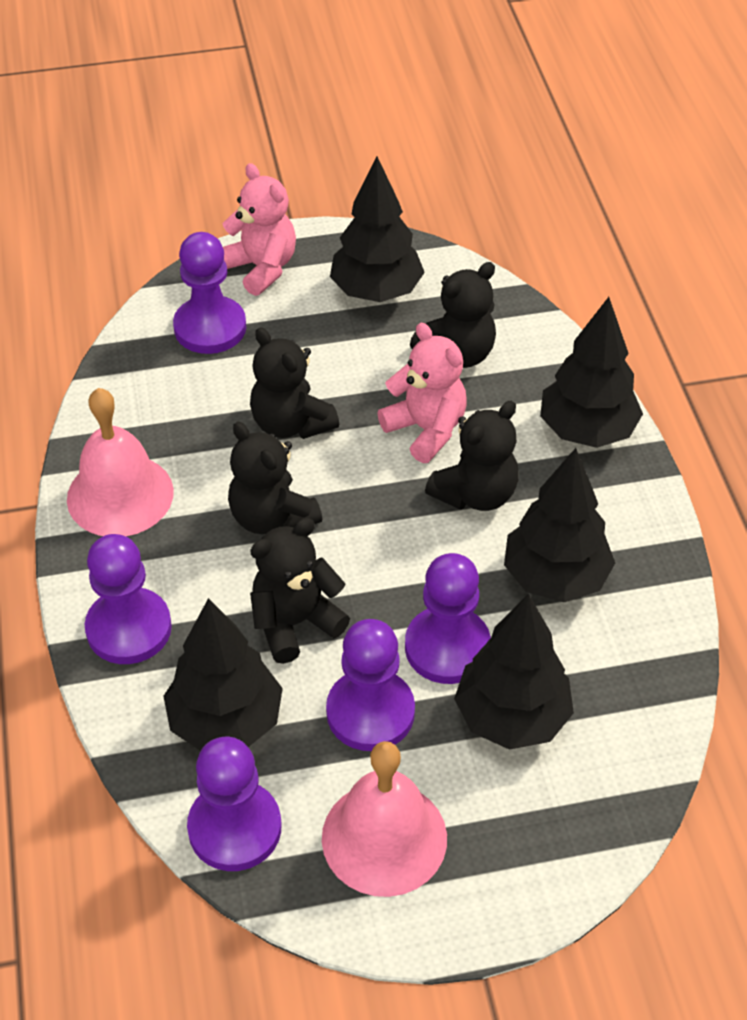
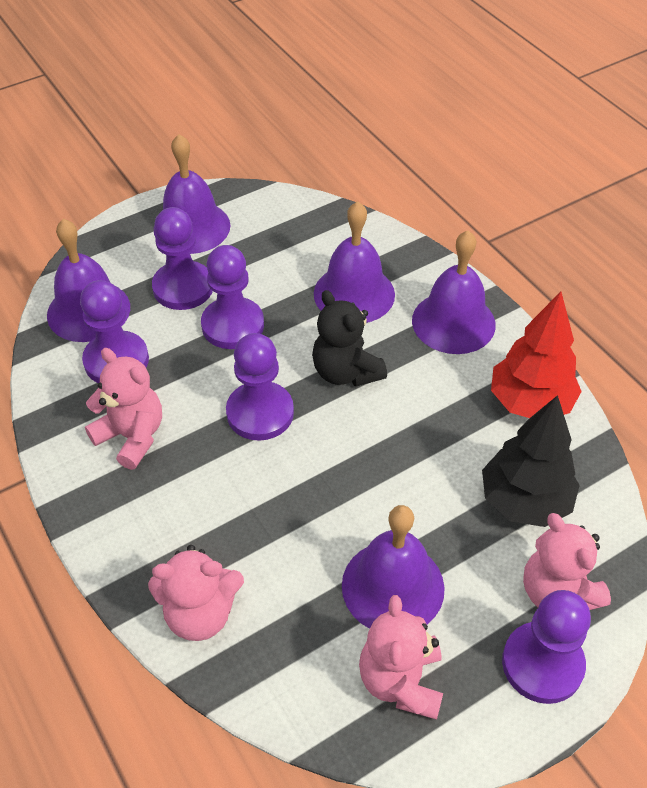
black teddy bear: [228,422,322,534] [250,327,339,439] [250,518,350,664] [410,262,496,368] [425,401,519,511] = 5 -> [312,290,387,387] = 1
black tree: [163,598,283,751] [330,156,425,302] [454,594,574,750] [504,448,615,602] [540,297,643,448] = 5 -> [482,395,580,527] = 1
pink bell: [67,388,174,536] [322,741,447,897] = 2 -> none = 0
pink teddy bear: [222,163,296,296] [377,323,467,463] = 2 -> [85,348,162,470] [148,545,244,641] [359,595,443,720] [523,513,611,610] = 4
purple bell: none = 0 -> [47,219,130,342] [154,134,230,254] [314,201,395,323] [342,505,445,629] [412,231,496,354] = 5
red tree: none = 0 -> [491,292,582,418] = 1

